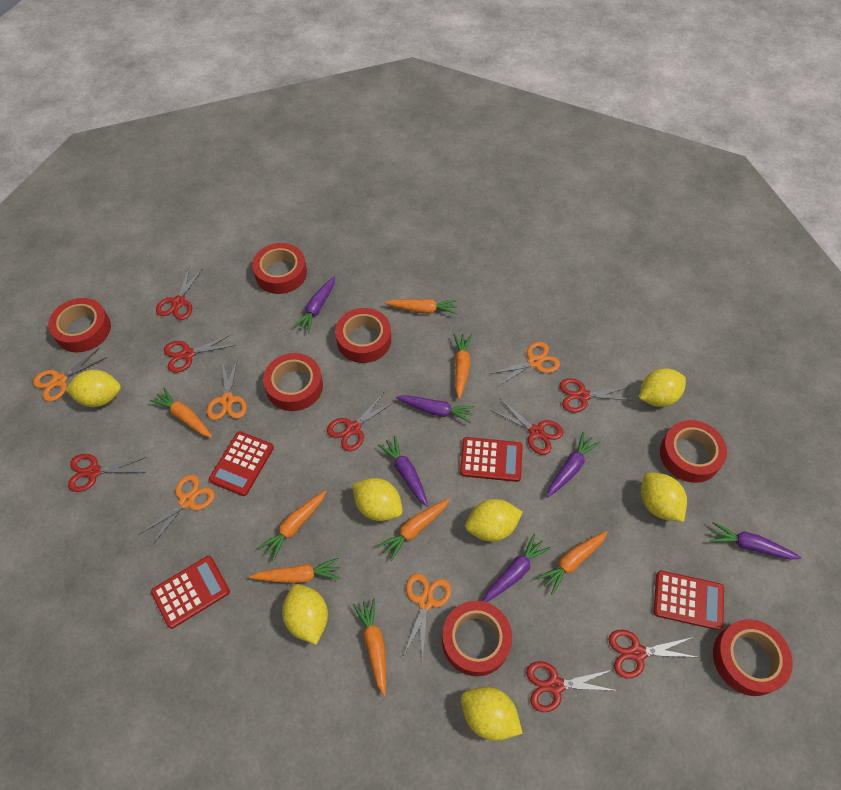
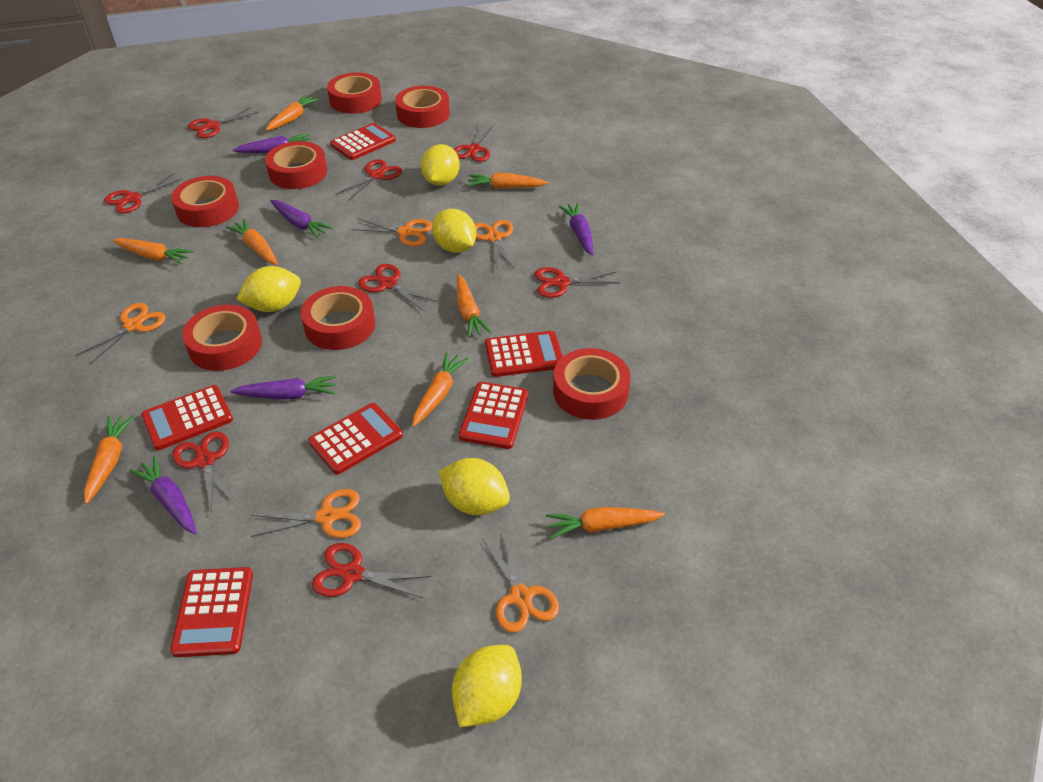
purple carrot: [293,276,335,333] [378,436,428,507] [396,395,475,423] [483,534,551,602] [547,432,600,497] [710,522,802,560] = 6 -> [129,456,197,534] [230,375,336,400] [233,134,312,153] [270,200,333,238] [559,203,593,255] = 5
red calculator: [151,556,230,629] [209,431,274,496] [460,437,523,482] [654,571,724,630] = 4 -> [141,385,233,450] [170,567,253,657] [308,403,403,474] [330,123,396,160] [459,382,528,449] [485,331,563,377] = 6
yellow lemon: [65,370,121,407] [282,584,328,645] [352,478,402,521] [461,687,523,741] [465,499,523,542] [639,368,686,407] [641,472,687,522] = 7 -> [237,266,301,312] [421,144,460,186] [432,209,476,253] [438,458,510,515] [452,645,522,727] = 5

